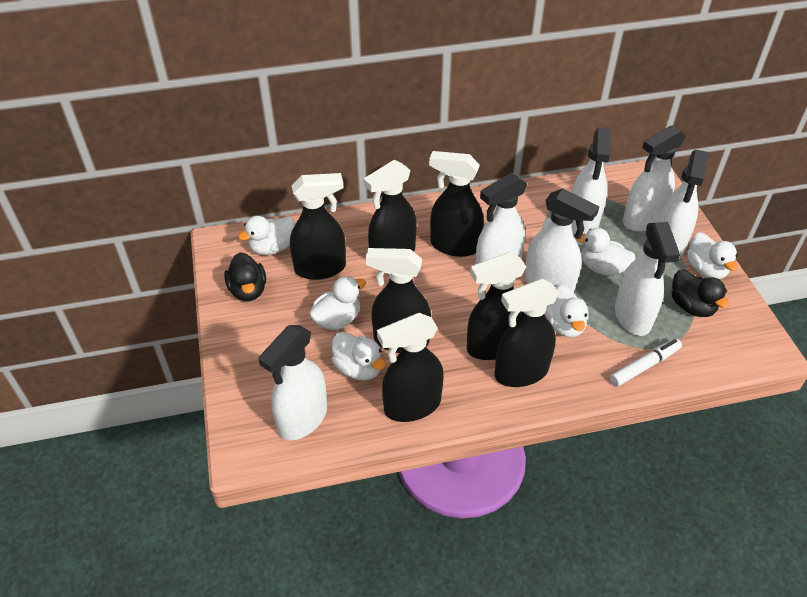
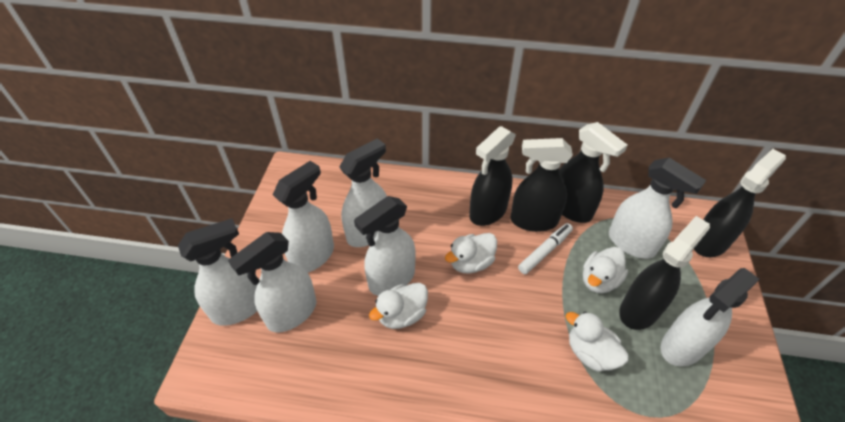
black duck: [224,252,266,301] [672,270,730,317] = 2 -> none = 0
black spray bottle: [290,173,346,280] [363,160,417,252] [366,248,431,353] [377,313,444,422] [429,151,484,257] [467,252,526,360] [494,279,559,387] = 7 -> [469,126,516,226] [510,138,573,232] [559,122,628,223] [619,216,710,330] [694,149,786,257] = 5
white duck: [238,216,295,255] [309,276,366,330] [332,332,386,380] [545,285,588,338] [575,228,636,276] [687,232,738,279] = 6 -> [369,283,428,329] [445,233,497,273] [566,312,629,372] [583,247,628,293] = 4

